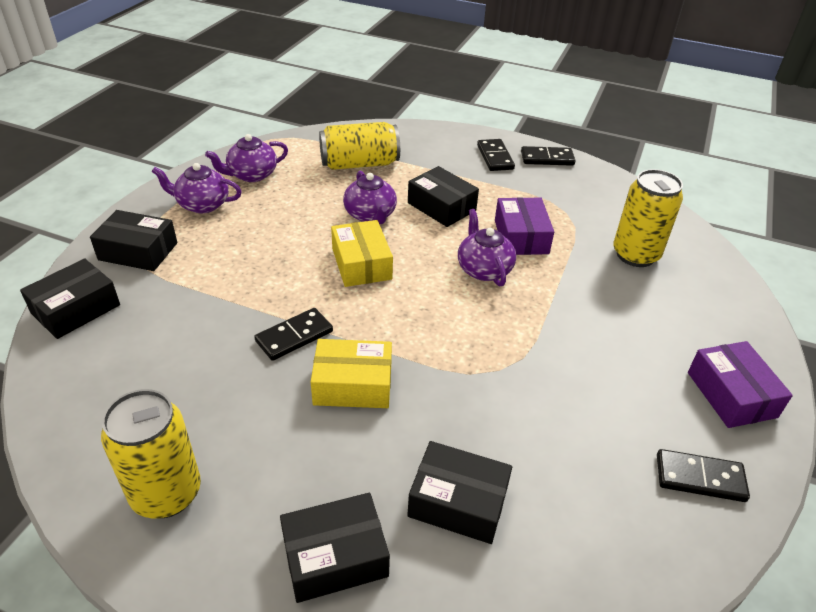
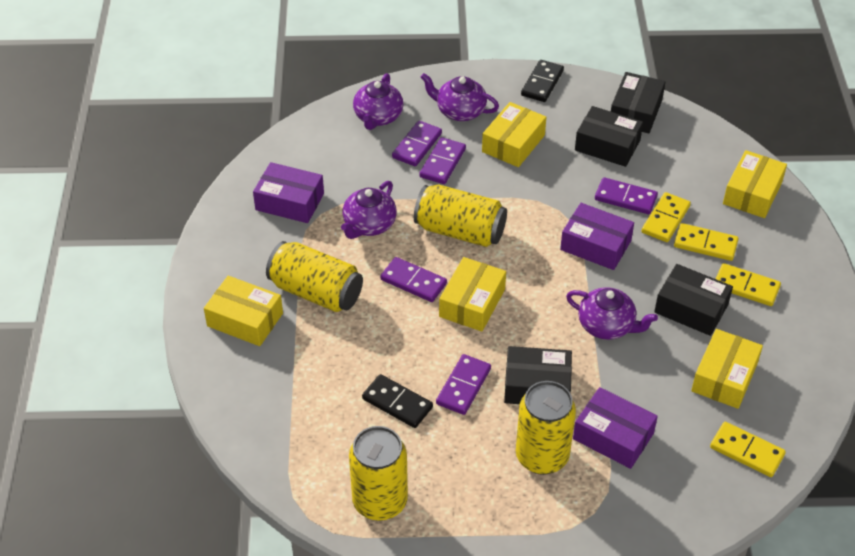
black box: [20,258,120,339] [90,210,177,271] [280,493,390,603] [407,441,512,544] [408,166,479,227] = 5 -> [504,346,572,404] [575,106,643,167] [611,72,665,133] [654,264,733,336] = 4
black domino: [254,308,333,361] [477,139,515,171] [521,146,575,166] [657,449,750,502] = 4 -> [362,374,433,428] [521,60,564,102] = 2
purple box: [495,197,554,255] [688,341,793,428] = 2 -> [253,162,324,223] [560,203,634,270] [573,387,658,469] = 3
purple domino: none = 0 -> [380,257,447,302] [392,121,442,166] [420,137,466,184] [436,354,491,415] [595,177,658,214] = 5
yellow box: [311,339,392,408] [331,220,393,287] = 2 -> [204,276,283,346] [439,257,506,332] [482,102,546,167] [691,329,763,409] [723,150,787,218] = 5
yellow can: [101,389,201,519] [319,122,400,170] [613,169,683,267] = 3 -> [266,241,363,312] [349,426,408,521] [414,184,507,247] [516,381,576,475] = 4
yellow domino: none = 0 -> [642,192,691,242] [674,223,739,261] [710,422,786,477] [716,263,781,306] = 4

